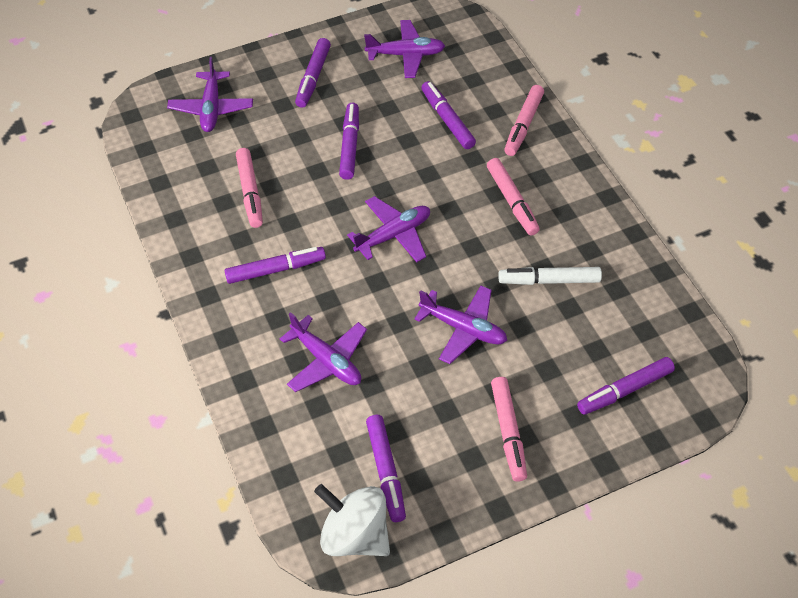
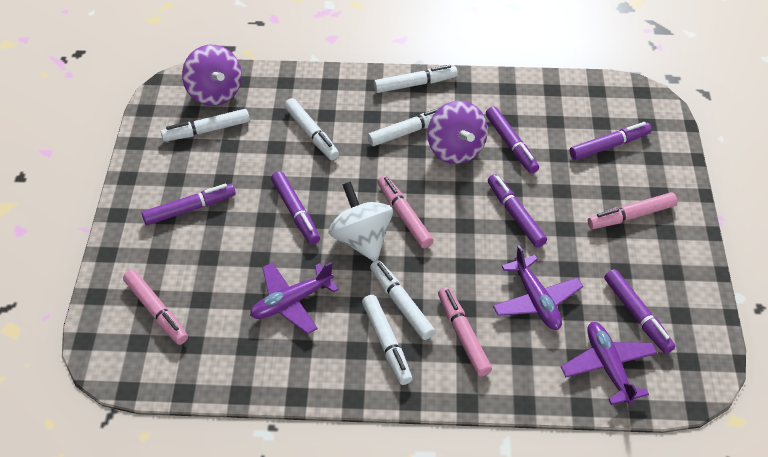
purple plane: [167,57,253,132] [280,312,367,392] [347,196,430,262] [364,20,445,78] [414,286,507,364] = 5 -> [250,262,339,334] [493,245,583,330] [561,322,657,405] = 3
purple spinning top: none = 0 -> [182,45,242,106] [427,101,488,164] = 2
white marker: [498,267,602,285] = 1 -> [161,109,250,141] [284,98,339,160] [362,295,412,385] [368,108,439,146] [370,260,435,340] [374,65,458,93] = 6

